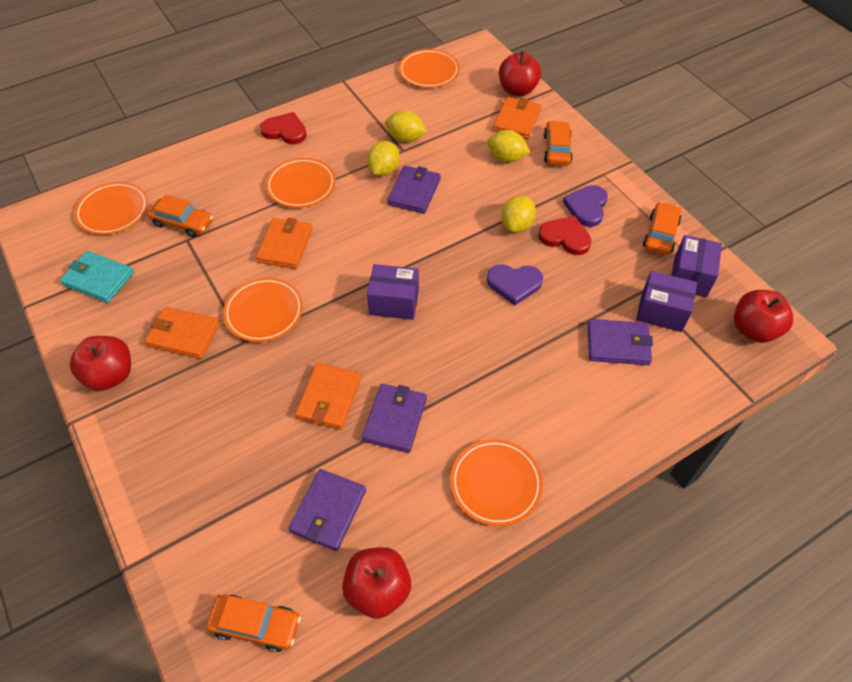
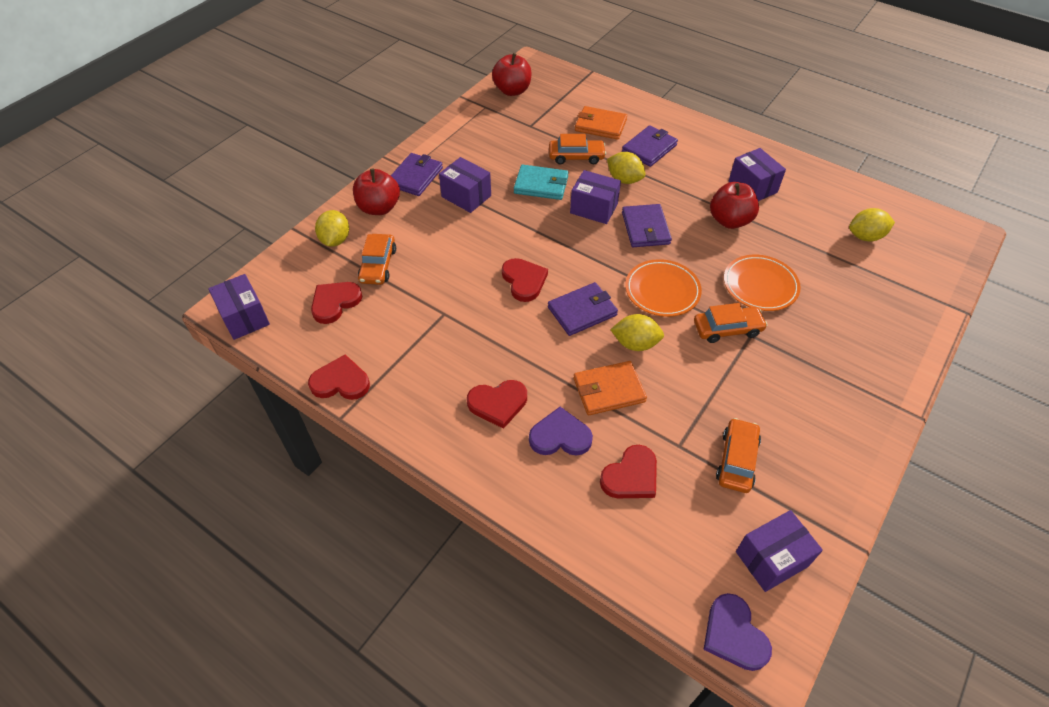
orange plate: [74,182,148,235] [223,277,303,342] [266,158,336,208] [399,49,460,88] [450,439,543,526] = 5 -> [625,259,702,317] [724,255,801,311] = 2
orange wallet: [145,307,220,359] [256,218,313,269] [295,363,361,430] [493,97,541,139] = 4 -> [574,361,647,415] [575,106,627,140] = 2
purple box: [367,264,419,320] [636,271,697,332] [672,235,722,297] = 3 -> [208,274,270,340] [439,157,491,213] [570,170,621,224] [729,148,786,201] [736,510,823,592] = 5
red apple: [70,336,131,391] [342,547,411,619] [499,51,541,96] [734,290,793,343] = 4 -> [353,169,400,215] [492,53,532,96] [710,182,759,229] = 3
red heart: [260,112,307,144] [538,216,592,255] = 2 -> [308,354,370,400] [311,282,362,324] [467,380,527,429] [502,258,548,302] [600,445,657,498] = 5

